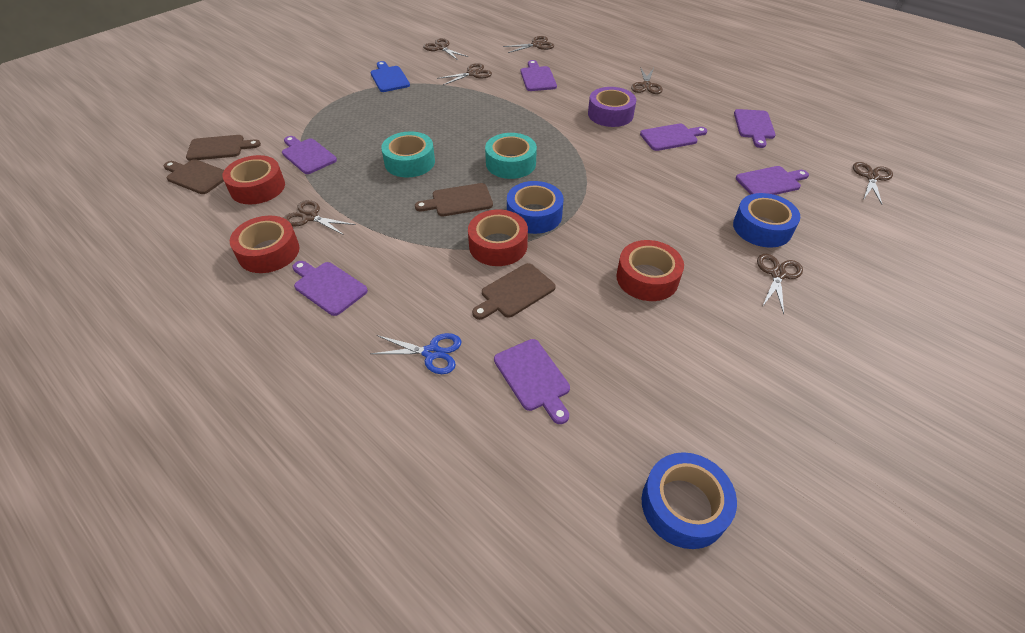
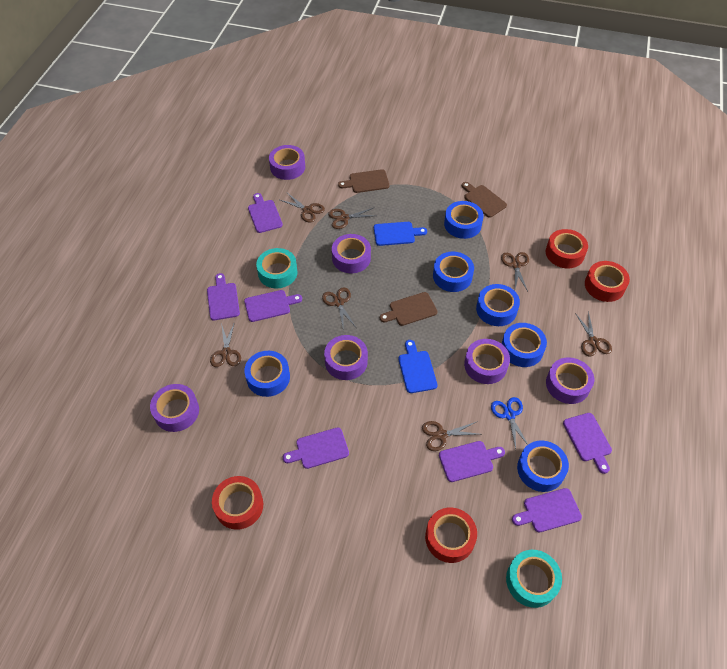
blue cutting board: [371,61,410,92] = 1 -> [374,222,427,246] [398,340,438,393] = 2
blue tape: [507,181,564,234] [642,452,737,549] [733,193,800,247] = 3 -> [244,351,290,397] [433,251,474,292] [444,201,484,239] [476,284,520,326] [501,323,547,367] [517,440,569,492] = 6
brown cutting board: [164,159,224,194] [186,135,261,161] [415,183,493,217] [472,263,556,320] = 4 -> [338,169,389,193] [380,292,438,326] [462,182,507,218] = 3
purple tape: [588,87,636,127] = 1 -> [150,384,199,432] [269,145,305,180] [324,335,368,380] [332,234,371,273] [464,339,510,384] [546,358,594,404] = 6

